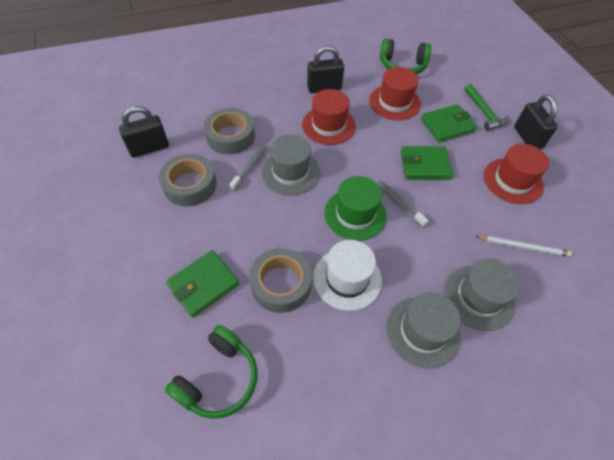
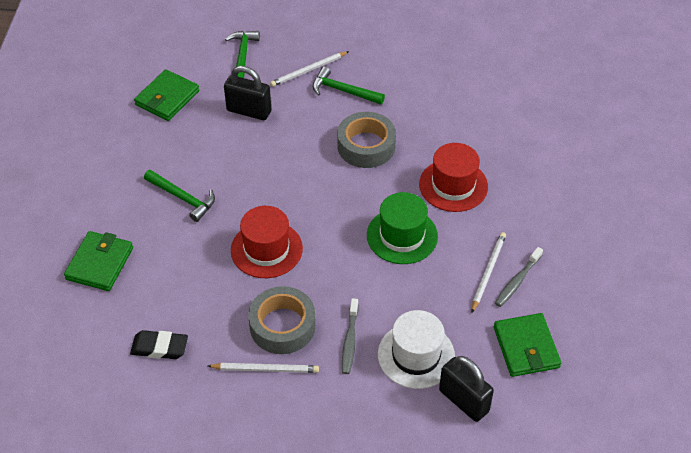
black eraser: none = 0 -> [130,330,188,359] = 1
black padlock: [119,106,169,158] [307,46,344,93] [514,94,558,150] = 3 -> [224,66,271,120] [439,356,494,422] = 2
green hammer: [464,84,509,131] = 1 -> [144,170,215,222] [225,31,260,78] [313,67,385,105] = 3
green headphones: [165,325,257,419] [380,38,432,74] = 2 -> none = 0
grey hat: [261,135,320,195] [387,292,461,369] [444,259,520,331] = 3 -> none = 0
grey tape: [159,154,217,206] [204,108,255,155] [249,248,312,313] = 3 -> [248,286,316,354] [337,112,396,168] = 2
red hat: [302,89,356,145] [369,67,421,120] [484,144,549,204] = 3 -> [231,206,303,278] [419,143,488,212] = 2
white pencil: [475,236,572,257] = 1 -> [208,363,319,373] [270,51,349,87] [472,232,506,312] = 3

